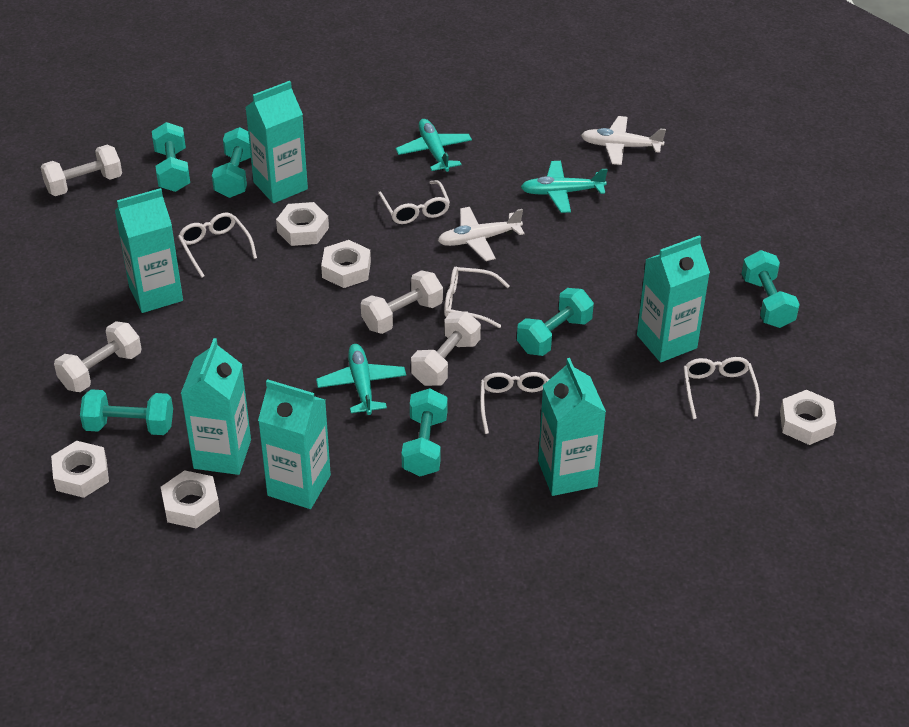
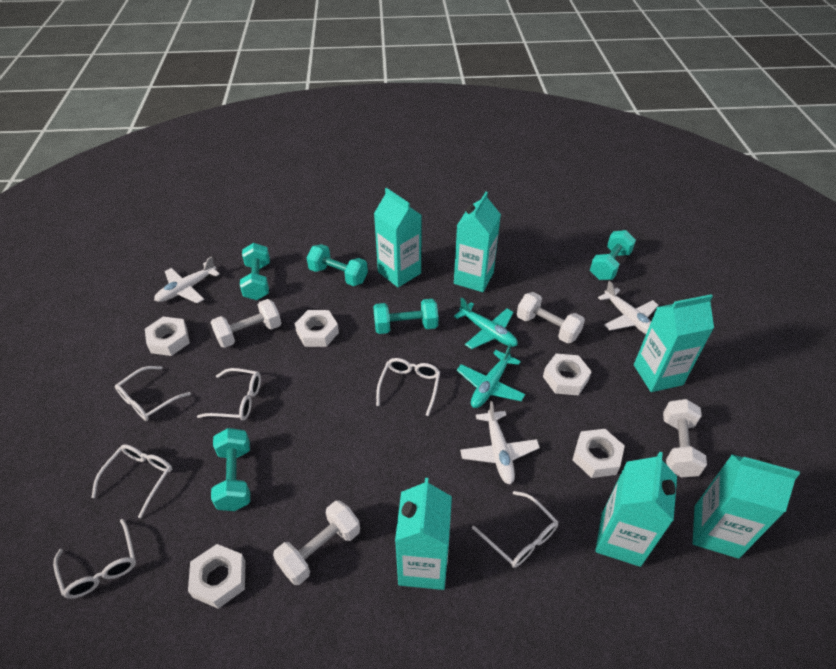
turquoise dumbbell: [80,389,173,435] [152,122,190,192] [212,127,251,198] [401,388,448,476] [517,288,594,356] [742,250,800,328] = 6 -> [211,428,250,511] [240,243,270,300] [307,244,368,286] [373,299,438,334] [590,230,636,280] = 5
turquoise plane: [316,344,406,415] [396,119,472,172] [521,161,608,213] = 3 -> [454,298,518,349] [457,344,525,408] = 2
white glasses: [178,213,257,278] [378,180,450,224] [444,267,510,328] [480,372,550,434] [684,357,760,419] = 5 -> [53,519,136,599] [91,444,172,518] [115,366,191,421] [197,368,261,421] [376,358,440,416] [472,491,558,568] = 6
white plane: [438,207,524,261] [581,116,666,165] = 2 -> [154,256,220,303] [460,401,540,485] [598,281,658,334] = 3

